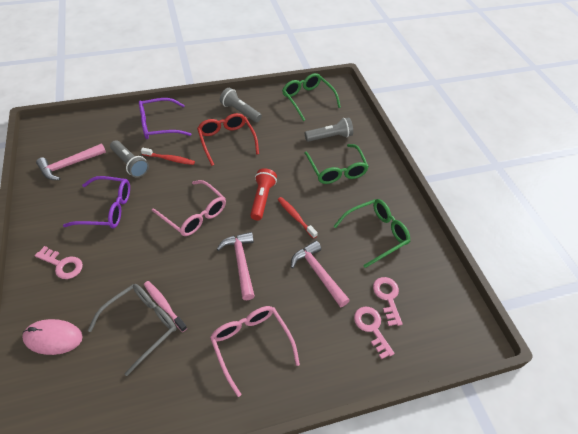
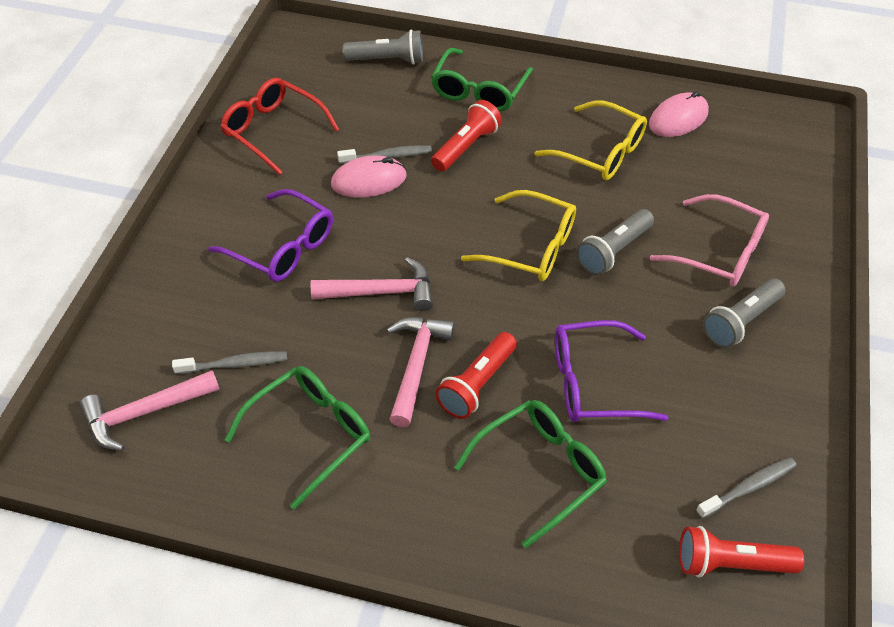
grey glasses: [88,284,176,376] = 1 -> none = 0
grey toothbrush: none = 0 -> [172,352,287,374] [337,145,432,164] [696,457,797,519] = 3
pink glasses: [152,180,226,236] [210,306,300,397] = 2 -> [650,194,769,287] = 1
pink key: [35,246,83,279] [354,307,395,359] [373,277,402,326] = 3 -> none = 0
pink mouse: [22,319,83,355] = 1 -> [331,155,407,198] [649,91,709,137] = 2
pink toothbrush: [144,281,187,332] = 1 -> none = 0
red flashlight: [250,168,277,221] = 1 -> [431,100,502,172] [435,332,517,419] [679,526,804,578] = 3
red toothbrush: [141,148,195,165] [278,197,318,239] = 2 -> none = 0
yellow glasses: none = 0 -> [461,190,576,281] [534,100,647,180] = 2

